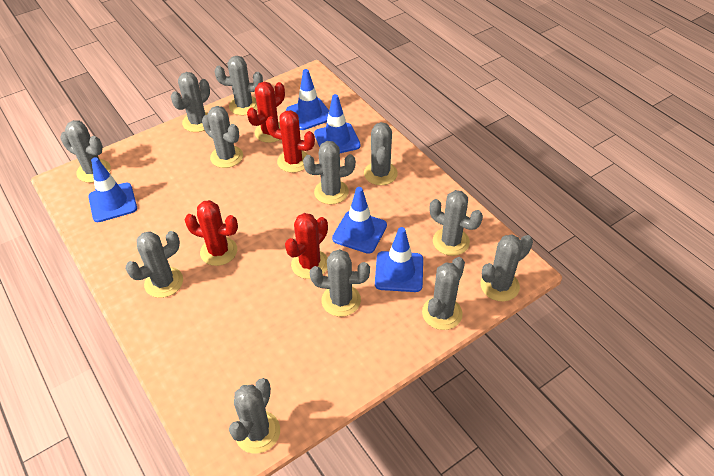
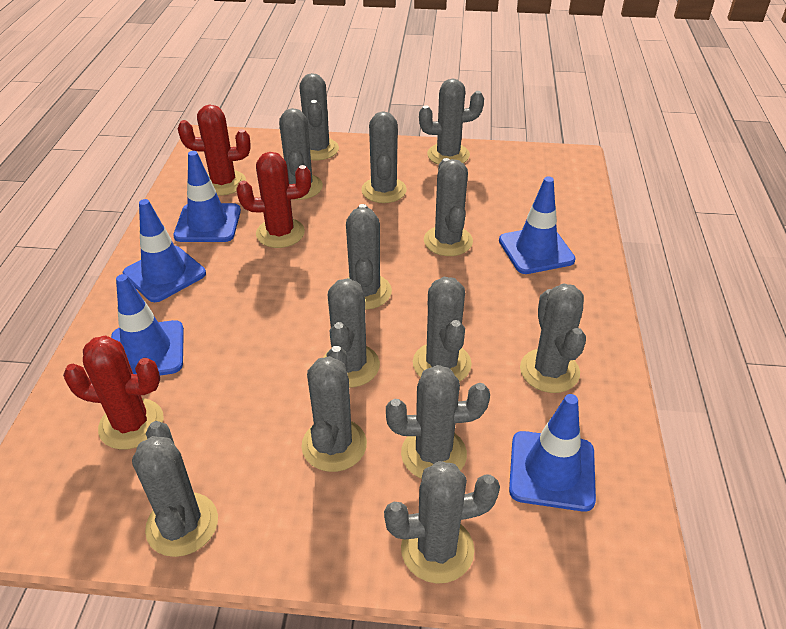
grey cactus: [60,120,111,183] [125,231,183,298] [171,72,210,132] [202,106,243,168] [215,56,263,115] [229,378,280,454] [303,141,356,204] [310,249,370,317] [364,122,398,185] [422,257,465,330] [430,190,483,256] [480,234,533,301] = 12 -> [132,421,218,557] [279,108,323,200] [299,73,339,160] [302,346,367,472] [323,278,380,387] [346,204,392,310] [361,111,407,203] [384,461,500,584] [386,365,490,479] [413,277,472,382] [419,79,484,165] [424,158,473,256] [520,284,586,393] = 13
red cactus: [184,200,238,266] [247,82,285,143] [266,110,315,173] [285,213,328,279] = 4 -> [63,335,164,450] [178,105,251,196] [237,152,311,248] = 3

